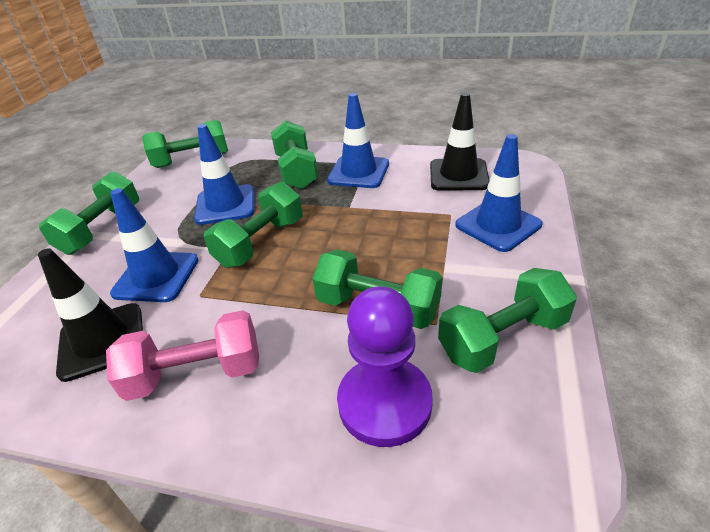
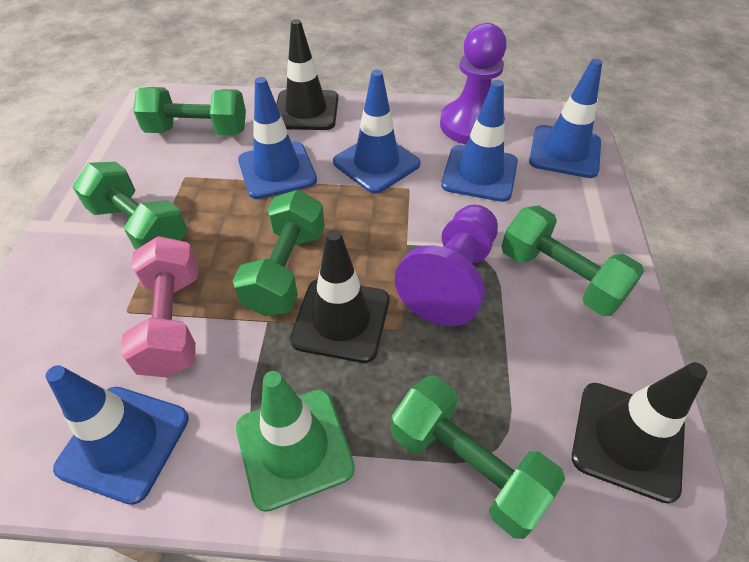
black traffic cone: [38,248,143,382] [430,93,490,191] = 2 -> [276,19,338,130] [290,229,389,363] [572,362,707,504] = 3
blue traffic cone: [110,188,198,302] [194,124,254,225] [327,93,389,188] [455,134,542,252] = 4 -> [46,365,189,505] [238,77,317,199] [333,70,421,194] [441,80,518,202] [529,59,602,178] = 5
green dumbbell: [39,171,139,255] [142,120,228,168] [204,182,303,268] [271,120,318,189] [312,249,442,329] [438,268,577,373] = 6 -> [72,162,187,250] [134,87,246,136] [233,190,325,316] [391,376,565,539] [501,206,644,316] = 5
green traffic cone: none = 0 -> [236,371,355,512] = 1
purple pawn: [337,286,433,447] = 1 -> [395,205,498,326] [440,23,507,144] = 2

